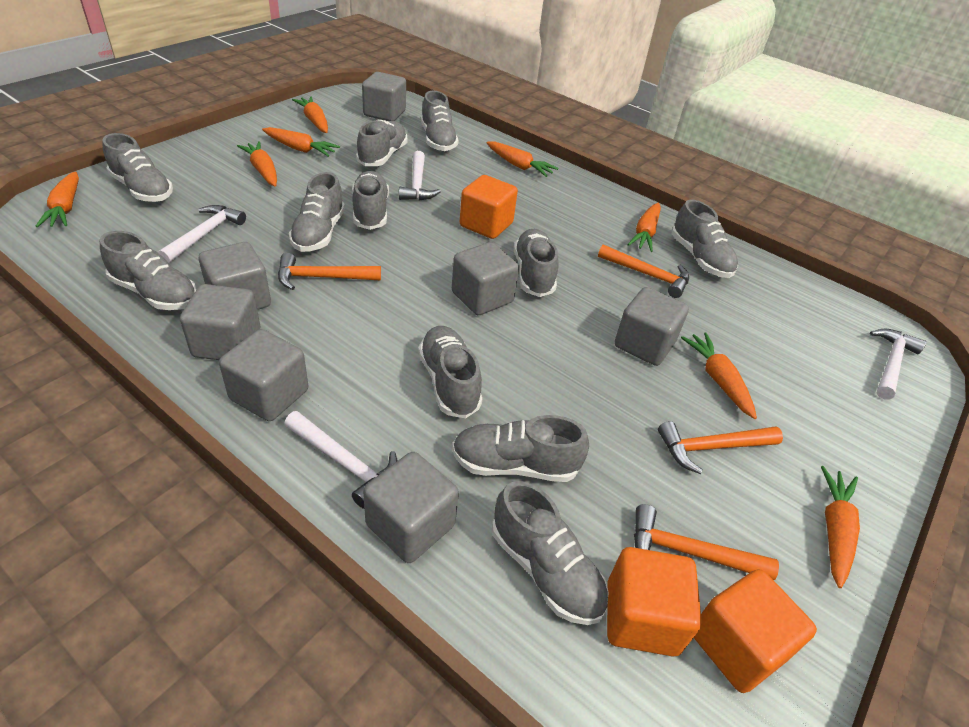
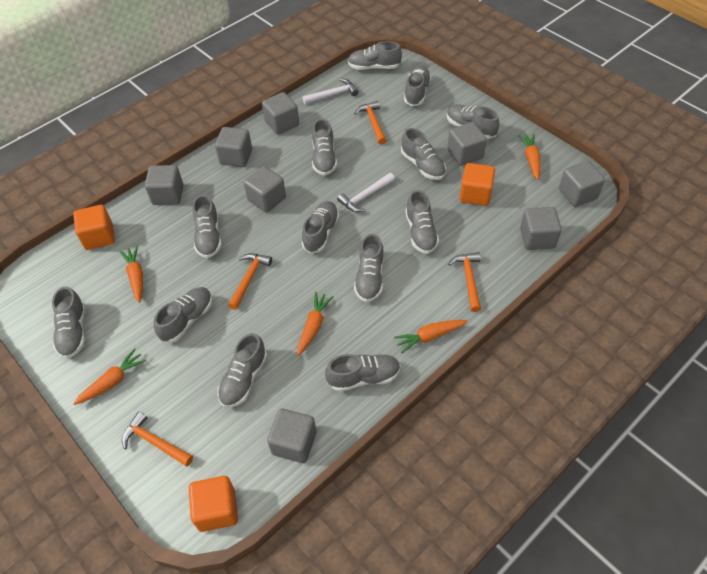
grey cube: [180,284,260,360] [199,242,271,310] [219,329,308,421] [362,72,406,121] [363,452,459,563] [452,242,519,315] [614,287,689,366] = 7 -> [145,165,183,205] [215,127,252,167] [244,166,286,213] [262,92,299,135] [267,408,316,463] [447,122,487,166] [520,207,562,250] [559,161,605,207] = 8
grey shoe: [100,231,196,310] [102,133,173,202] [289,172,345,252] [352,171,389,230] [356,120,407,166] [418,326,482,418] [421,90,459,151] [452,415,589,482] [492,481,608,625] [514,229,558,297] [672,200,738,278] = 11 -> [52,286,85,359] [154,287,212,343] [193,195,222,258] [217,333,267,408] [302,201,339,254] [312,119,337,176] [325,354,401,392] [348,41,402,70] [354,234,384,302] [401,128,446,180] [404,66,431,106] [405,190,439,254] [447,104,499,139] = 13
orange carrot: [36,172,79,227] [237,141,277,187] [262,127,340,157] [292,97,328,133] [487,141,558,177] [627,203,661,252] [681,332,757,419] [821,466,860,588] = 8 -> [73,348,146,405] [120,246,143,303] [297,292,334,356] [394,320,468,353] [518,134,541,180] = 5
white hammer: [157,205,246,263] [284,411,398,509] [399,151,441,200] [870,329,926,400] = 4 -> [302,78,358,104] [337,173,395,212] = 2

